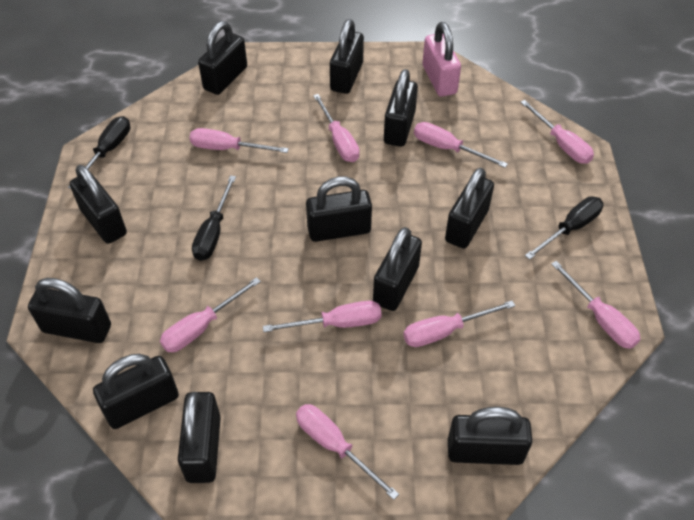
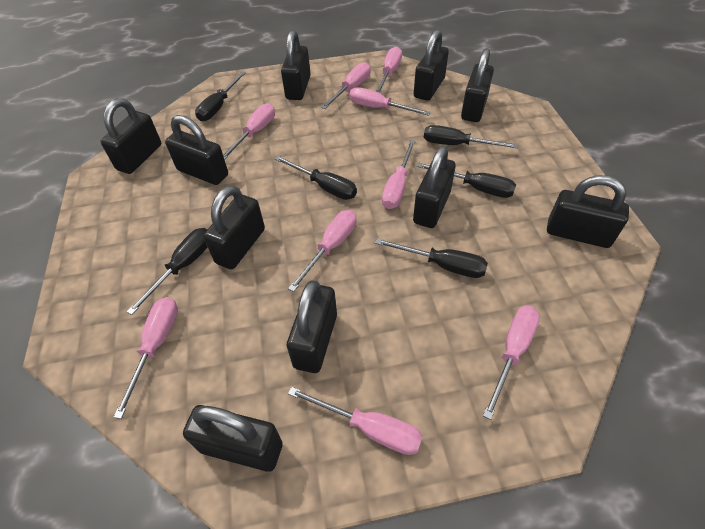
black padlock: [28,278,111,343] [70,165,127,244] [93,354,179,429] [178,392,221,483] [198,21,247,95] [306,177,372,242] [330,19,364,94] [373,227,422,311] [384,69,418,147] [445,168,494,248] [448,407,532,465] = 11 -> [101,98,161,174] [165,115,228,185] [183,405,283,472] [204,185,265,269] [281,30,311,100] [287,280,337,373] [413,146,456,228] [414,30,449,101] [461,48,494,122] [547,175,629,248] = 10
black screwdriver: [68,116,130,189] [192,175,236,261] [525,196,603,260] = 3 -> [127,228,208,315] [195,72,246,121] [275,156,357,200] [375,238,488,278] [417,163,516,198] [424,125,518,148] = 6
pink padlock: [422,22,461,97] = 1 -> none = 0

